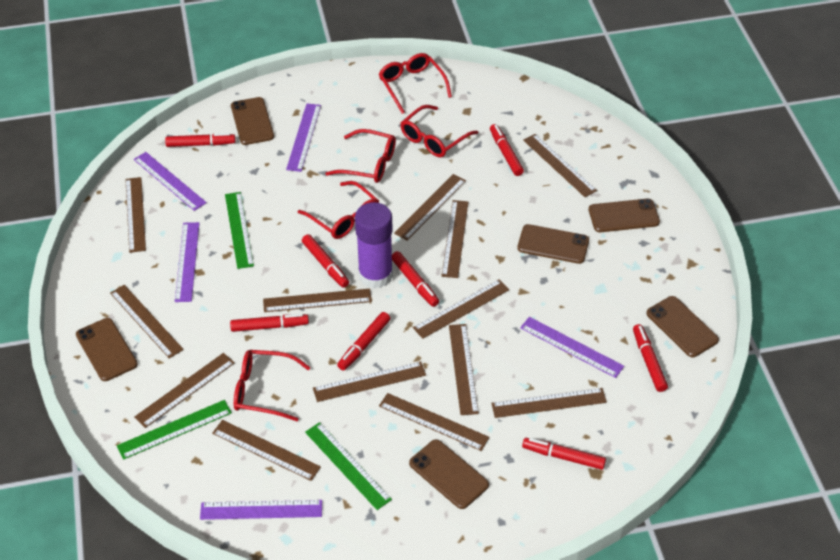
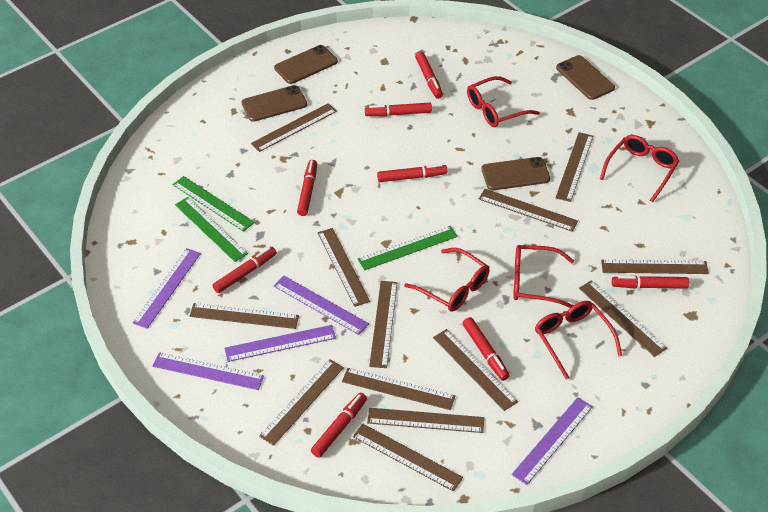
brown phone: [76,318,138,381] [231,97,274,145] [409,439,489,509] [517,224,589,264] [589,199,660,232] [646,296,719,357] = 6 -> [242,85,307,122] [274,45,338,84] [481,157,550,190] [556,55,615,100] = 4
purple glue stick: [355,202,393,289] = 1 -> none = 0

